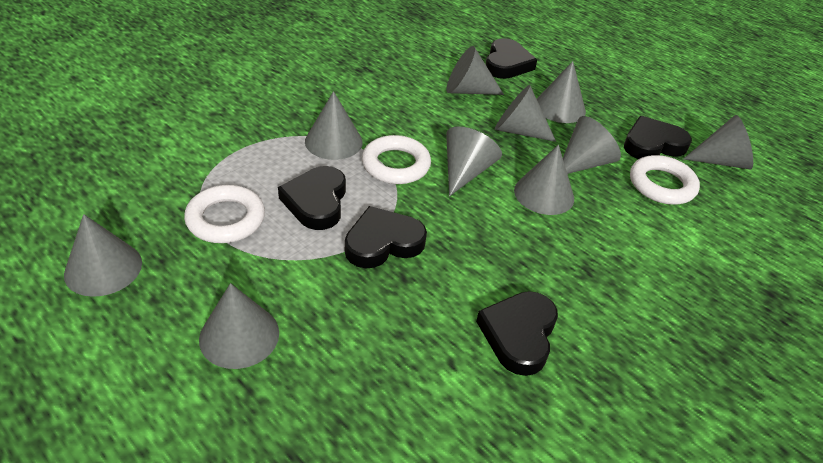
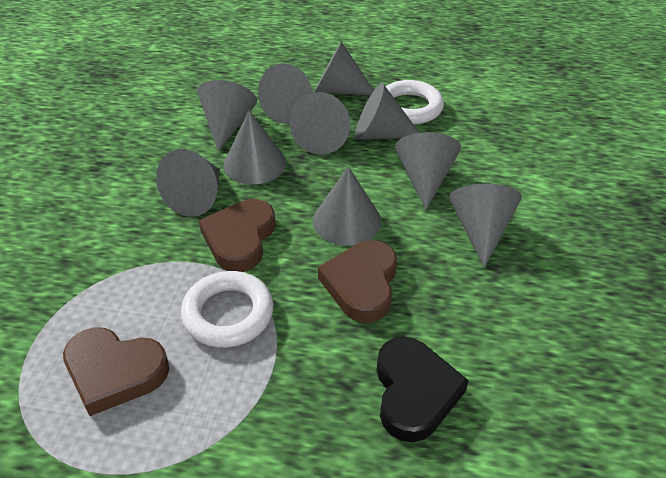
black heart: [278,166,346,230] [345,206,427,268] [476,291,558,376] [485,38,537,79] [624,116,692,159] = 5 -> [377,337,469,442] = 1
brown heart: none = 0 -> [63,327,169,416] [199,199,276,272] [318,240,397,323] = 3
white ring: [184,185,265,243] [362,135,431,184] [630,155,700,205] = 3 -> [181,271,274,348] [386,80,444,124] = 2

